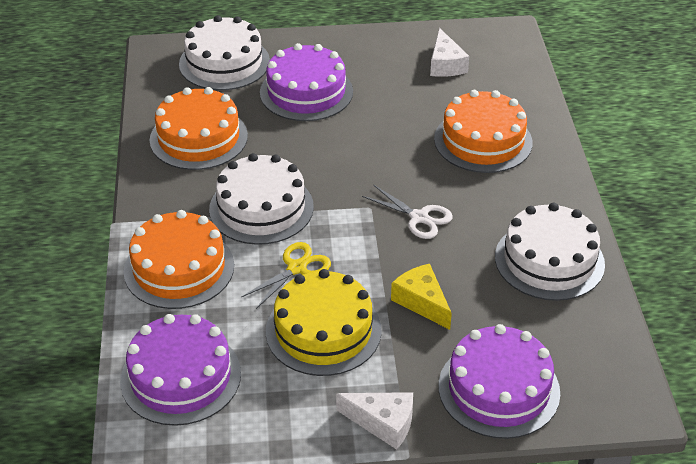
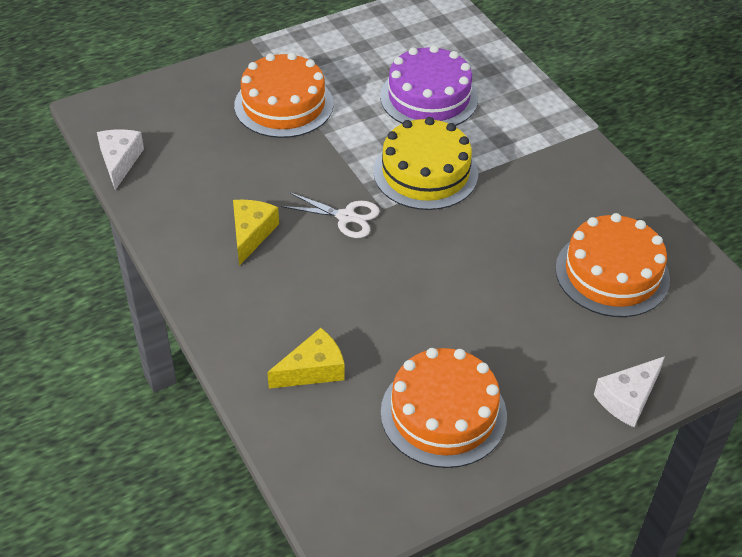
purple cake: [120,314,241,426] [260,43,353,121] [439,324,560,439] = 3 -> [380,45,478,126] = 1
white cake: [179,15,270,90] [209,153,314,245] [495,203,605,301] = 3 -> none = 0
yellow cheese: [391,264,452,330] = 1 -> [233,200,279,266] [267,328,345,389] = 2
yellow scissors: [241,242,331,309] = 1 -> none = 0

